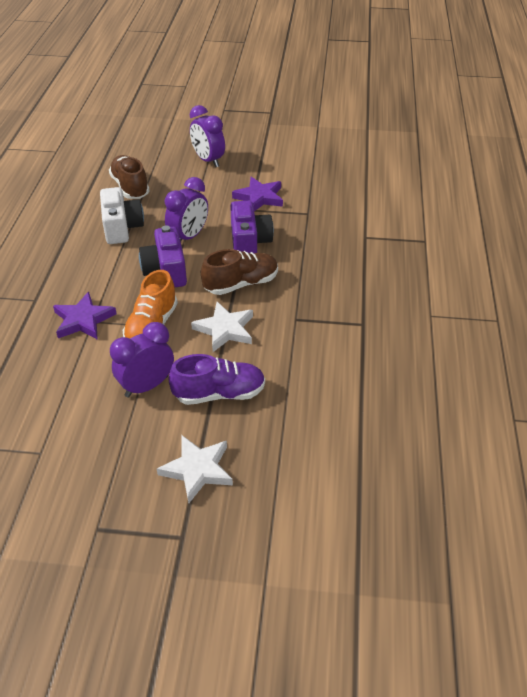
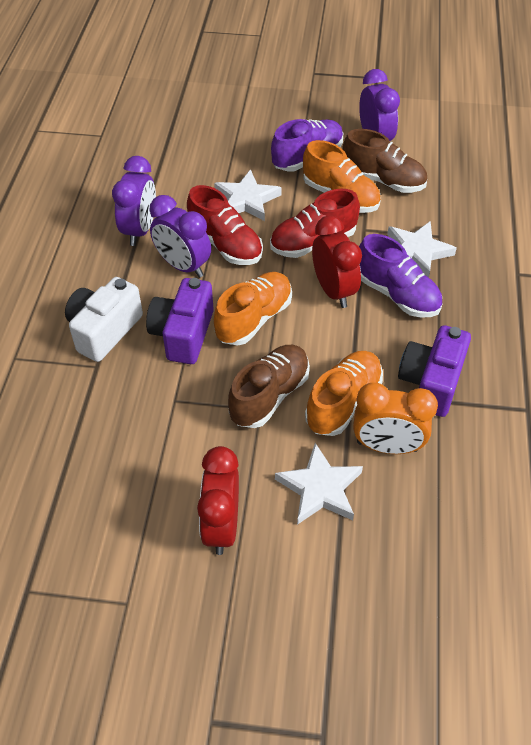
orange clock: none = 0 -> [353,383,438,454] = 1
orange shoe: [123,270,178,338] = 1 -> [214,272,292,345] [303,140,381,213] [305,351,383,436] = 3
purple shoe: [169,354,265,405] = 1 -> [271,119,343,172] [359,234,442,317] = 2
purple star: [53,292,117,340] [232,177,283,211] = 2 -> none = 0
red clock: none = 0 -> [197,446,239,555] [312,215,362,308] = 2
red shoe: none = 0 -> [187,185,263,265] [270,189,360,258] = 2
white star: [157,435,233,503] [191,302,253,352] = 2 -> [214,169,282,221] [275,443,363,525] [387,221,457,278] = 3

